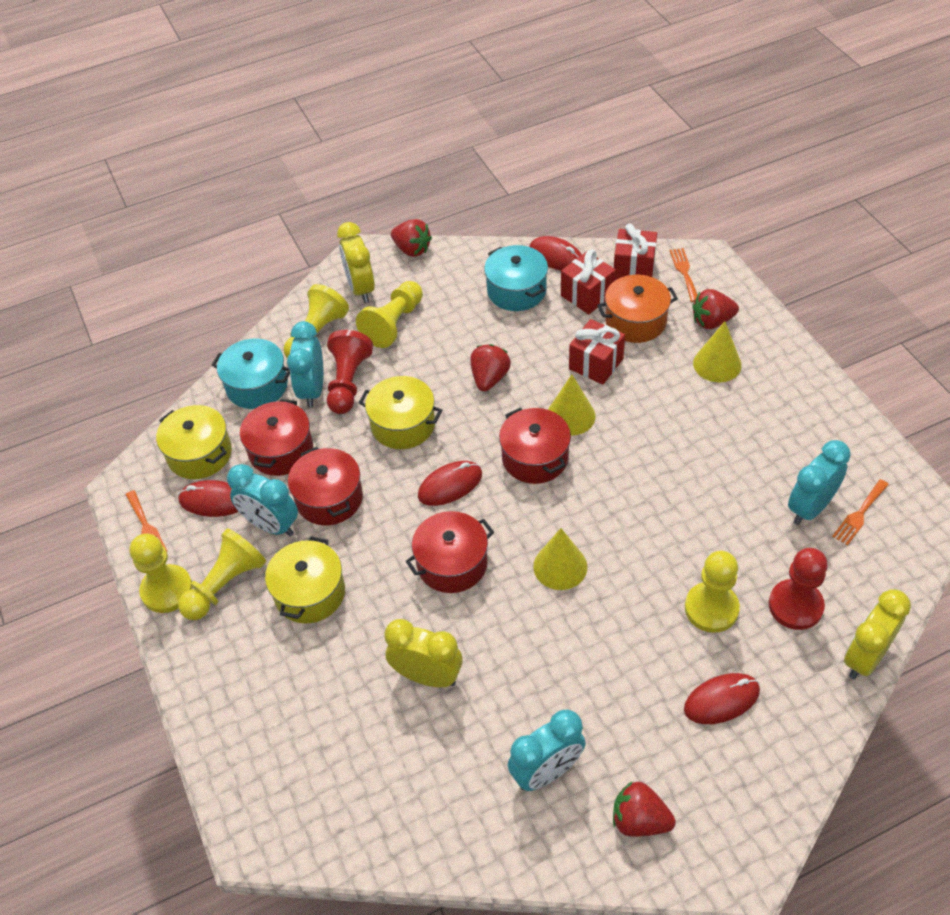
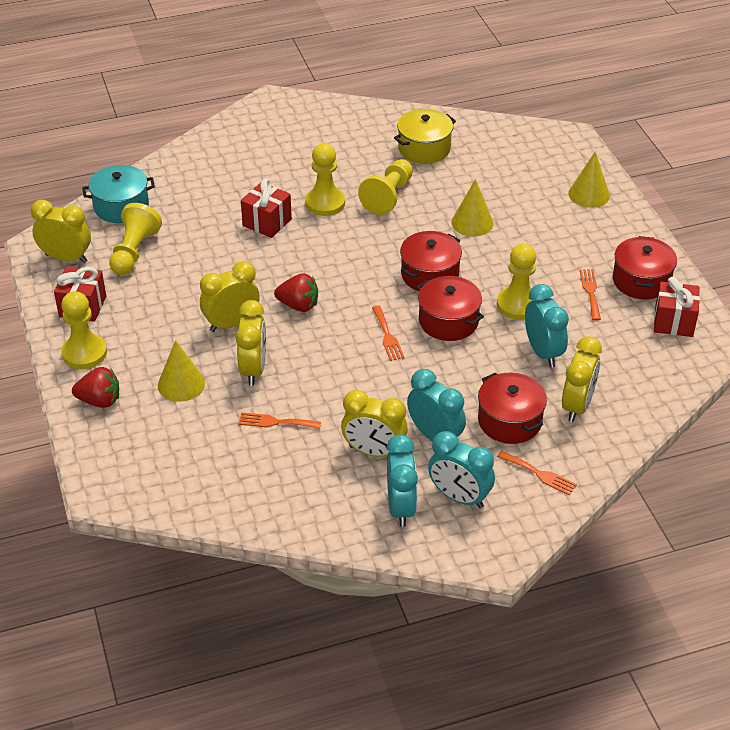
orange fork: [126,490,167,552] [670,248,697,302] [832,479,889,546] = 3 -> [239,412,321,429] [372,306,405,361] [497,451,577,495] [580,269,601,320] = 4
orange pot: [597,275,678,343] = 1 -> none = 0
red mouse: [178,480,239,517] [418,461,482,506] [529,236,582,270] [684,673,760,724] = 4 -> none = 0
red pawn: [327,330,373,414] [768,548,828,630] = 2 -> none = 0
red strawberry: [391,219,432,257] [470,344,511,391] [613,781,676,837] [692,289,739,329] = 4 -> [72,367,119,408] [274,273,318,312] = 2
turquoise pot: [212,339,290,409] [484,245,548,311] = 2 -> [82,165,155,223] = 1
yellow clock: [337,222,375,303] [384,619,463,688] [844,589,911,679] = 3 -> [31,200,91,263] [200,261,260,332] [236,300,266,385] [341,390,408,457] [562,336,602,422] = 5
yellow pot: [156,405,232,479] [265,536,345,624] [359,376,442,449] = 3 -> [394,109,456,164] = 1

